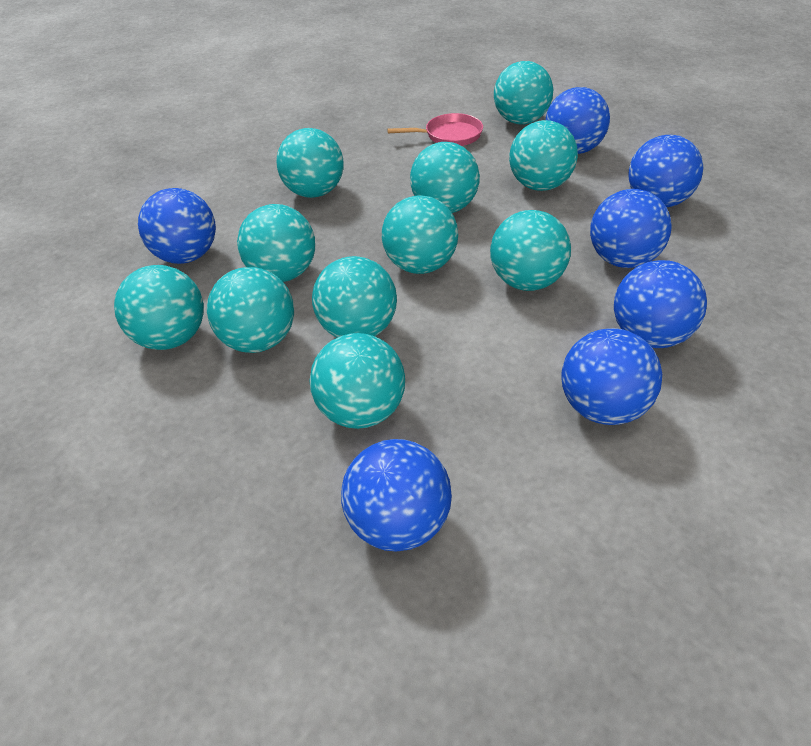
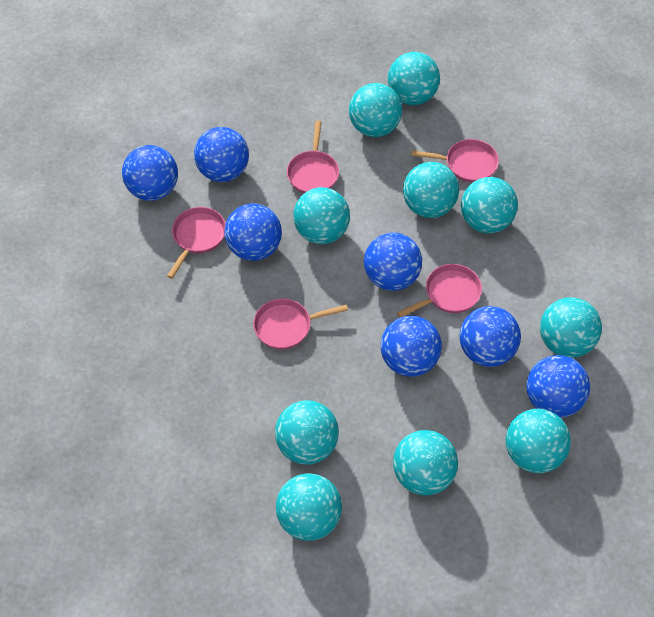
pink pan: [387,113,483,146] = 1 -> [167,207,226,279] [253,298,348,349] [287,121,339,193] [397,264,482,317] [411,139,499,183] = 5
turquoise ball: [114,265,204,350] [207,267,294,353] [237,204,315,282] [276,128,344,198] [309,333,405,429] [312,256,397,338] [382,195,458,274] [410,142,480,213] [490,210,571,291] [494,61,553,125] [509,120,578,191] = 11 -> [275,400,339,465] [276,473,342,541] [293,187,350,244] [349,83,402,137] [388,52,440,105] [393,430,458,496] [403,162,459,218] [461,177,518,233] [505,409,571,473] [540,297,602,358] = 10

